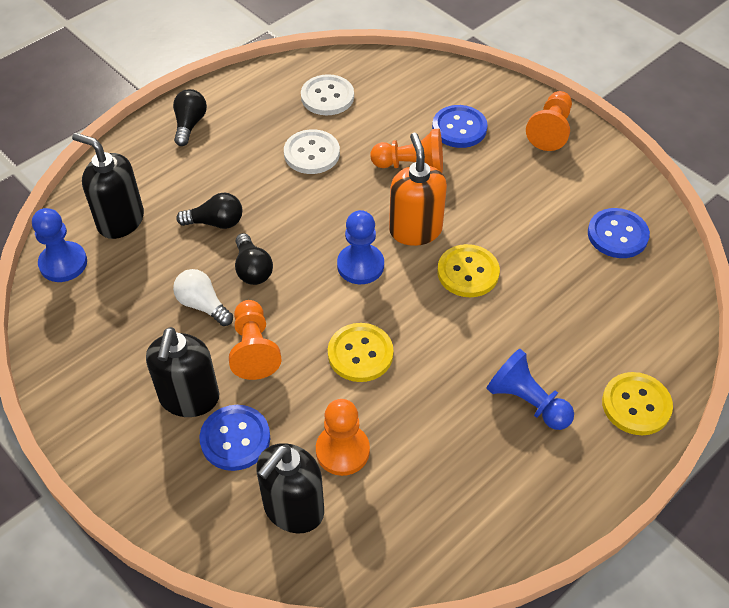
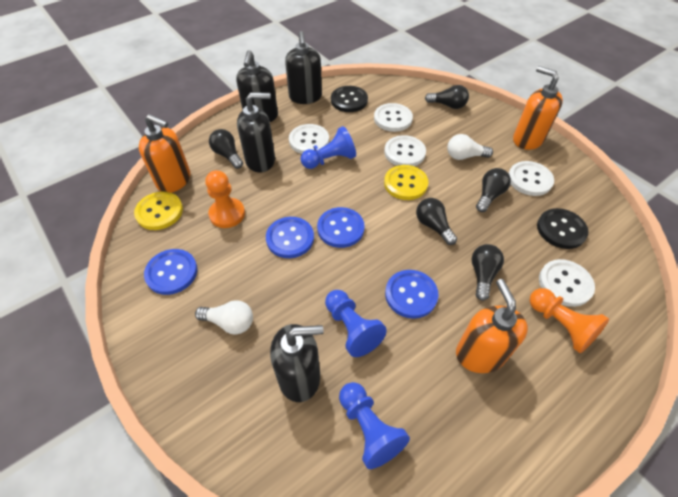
black button: none = 0 -> [331,86,368,112] [537,208,589,249] = 2
black light bulb: [173,89,207,146] [176,193,242,229] [235,233,273,285] = 3 -> [209,129,243,169] [416,198,457,245] [425,85,469,109] [471,244,504,301] [476,168,511,212] = 5
black soap dispenser: [72,133,144,239] [146,327,219,417] [256,443,324,533] = 3 -> [236,50,278,122] [237,92,275,172] [270,324,323,402] [285,31,322,104] = 4
blue button: [200,405,270,471] [432,105,488,148] [588,208,650,258] = 3 -> [144,249,197,295] [266,217,314,258] [317,207,365,248] [385,270,438,319] = 4
orange pawn: [229,300,282,380] [316,399,370,476] [370,129,443,173] [526,91,572,151] = 4 -> [205,170,245,228] [530,288,609,353] = 2
orange soap dispenser: [389,133,447,246] = 1 -> [139,114,191,193] [456,279,528,373] [513,66,563,150] = 3
white button: [284,129,340,174] [301,74,354,115] = 2 -> [289,124,329,154] [374,103,413,132] [384,135,426,166] [508,161,554,196] [539,259,595,307] = 5
white light bulb: [173,269,233,326] = 1 -> [195,300,253,334] [447,134,493,160] = 2
yellow button: [328,323,394,382] [437,244,500,297] [602,372,673,435] = 3 -> [134,191,183,230] [384,165,428,200] = 2

